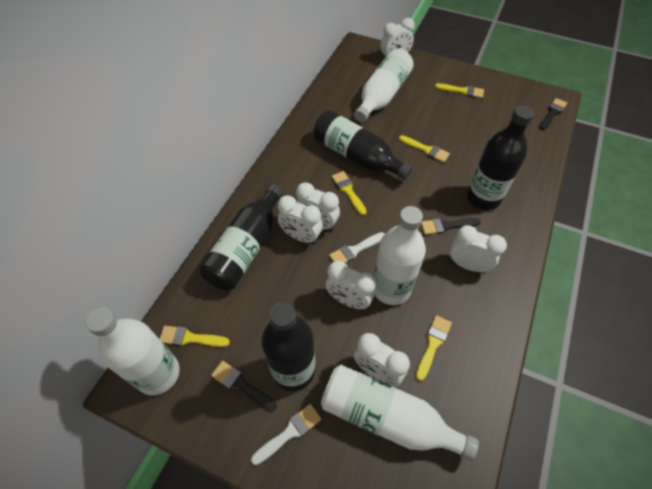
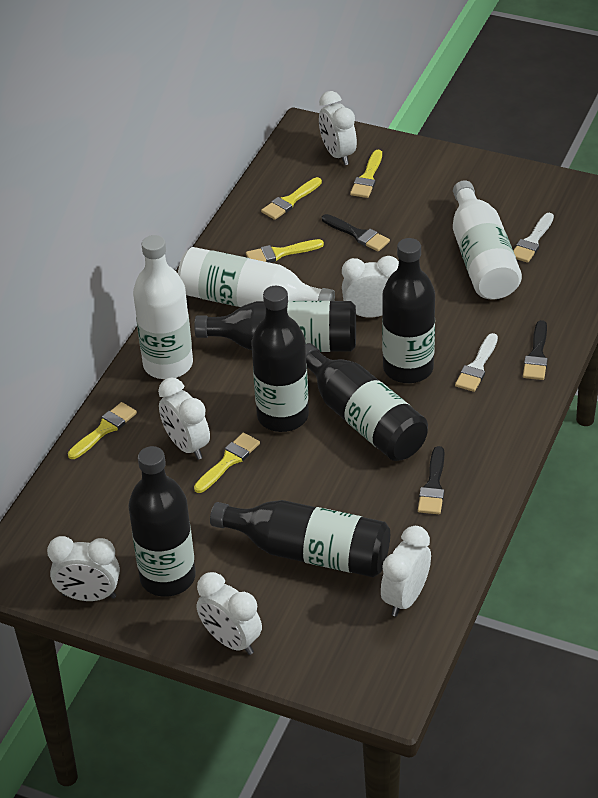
black bottle: [199,184,283,291] [261,302,315,391] [314,110,413,180] [467,105,534,210] = 4 -> [128,446,196,597] [194,301,356,352] [210,500,390,577] [251,286,309,432] [305,343,428,461] [382,238,435,383] = 6
white bottle: [86,308,180,395] [321,365,479,461] [354,48,414,122] [373,206,426,305] = 4 -> [133,235,193,379] [178,247,335,307] [453,180,522,299] = 3

